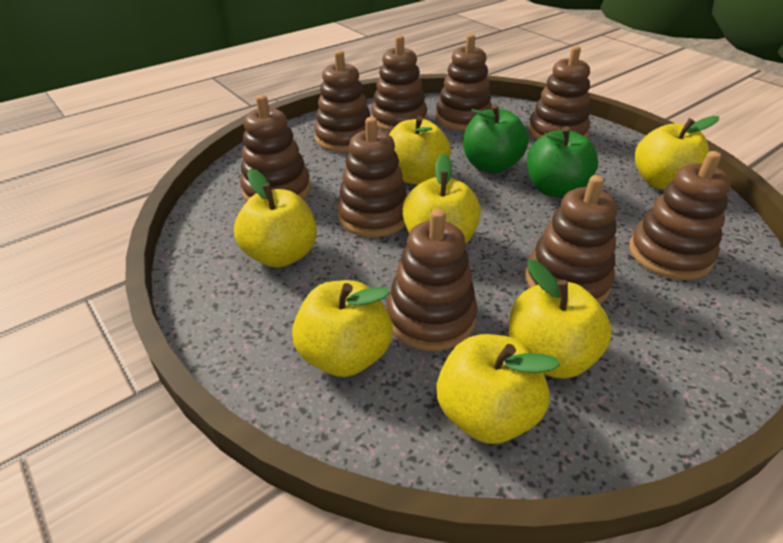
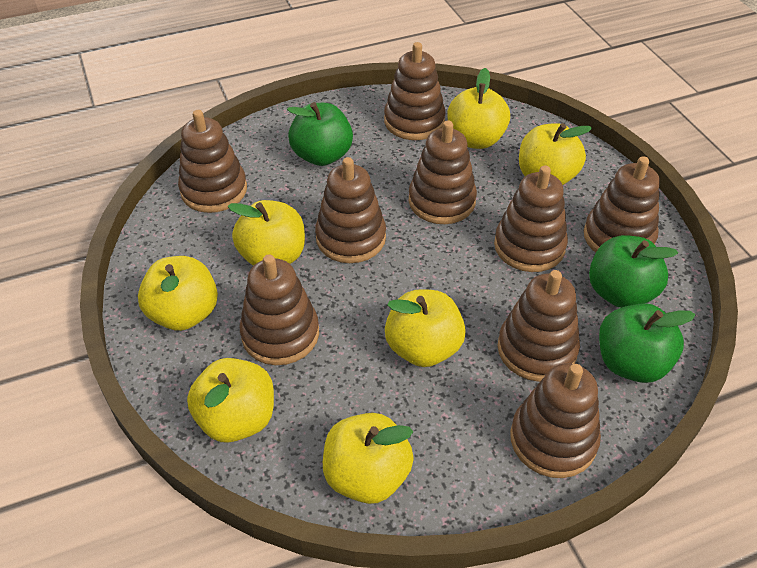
green apple: [463,104,529,173] [527,126,598,198] = 2 -> [287,102,353,166] [589,235,678,308] [599,303,695,383] = 3

